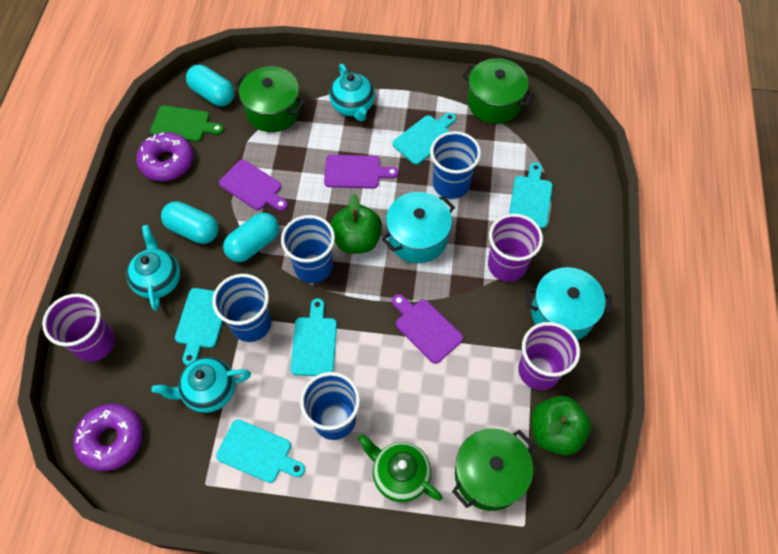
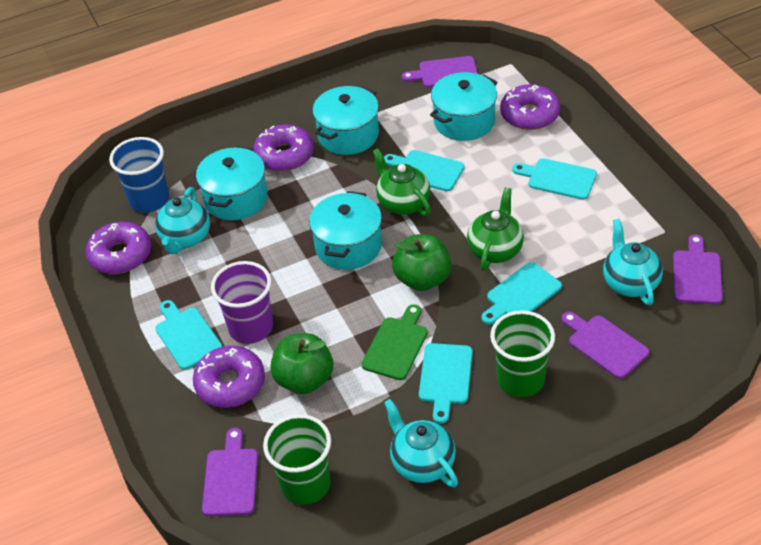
blue cup: [212,274,271,342] [281,215,335,283] [300,372,360,440] [430,131,481,199] = 4 -> [109,137,169,213] = 1
green cup: none = 0 -> [263,414,331,505] [490,310,555,397] = 2
green pot: [235,66,305,132] [452,428,534,511] [462,58,534,124] = 3 -> none = 0
green teapot: [358,435,442,502] = 1 -> [372,148,431,216] [467,187,524,271] = 2
purple cup: [42,294,115,362] [488,214,543,282] [518,322,580,390] = 3 -> [211,261,273,344] = 1
purple cutting board: [219,160,288,211] [324,155,399,189] [392,294,463,364] = 3 -> [202,428,258,516] [402,56,478,88] [561,312,649,379] [673,235,723,304] = 4
purple donut: [73,404,143,471] [136,132,193,181] = 2 -> [86,222,151,274] [193,346,265,408] [253,124,314,172] [500,84,560,130] = 4
turquoise capsule: [161,201,219,244] [186,65,235,106] [223,213,279,262] = 3 -> none = 0
turquoise pot: [382,192,455,263] [526,267,613,340] = 2 -> [196,146,268,220] [309,191,382,270] [313,86,379,155] [430,72,497,141] = 4

